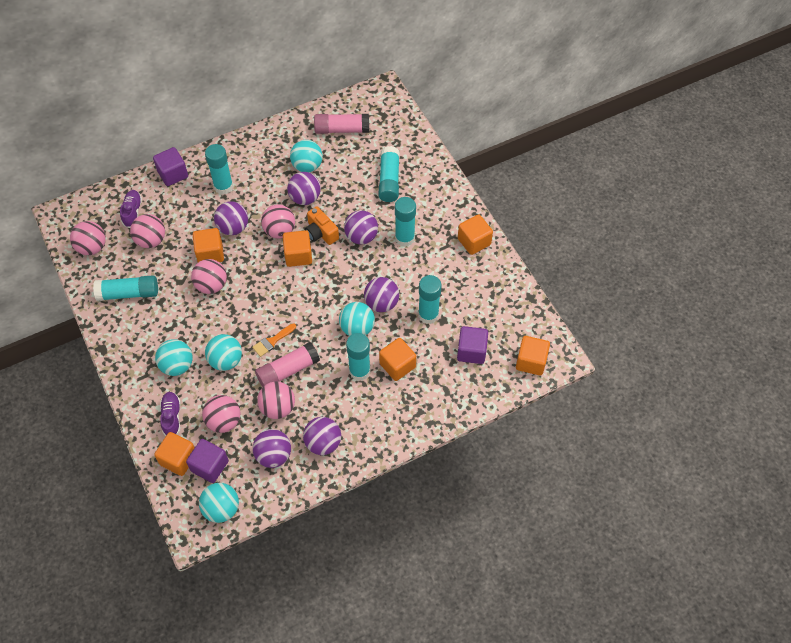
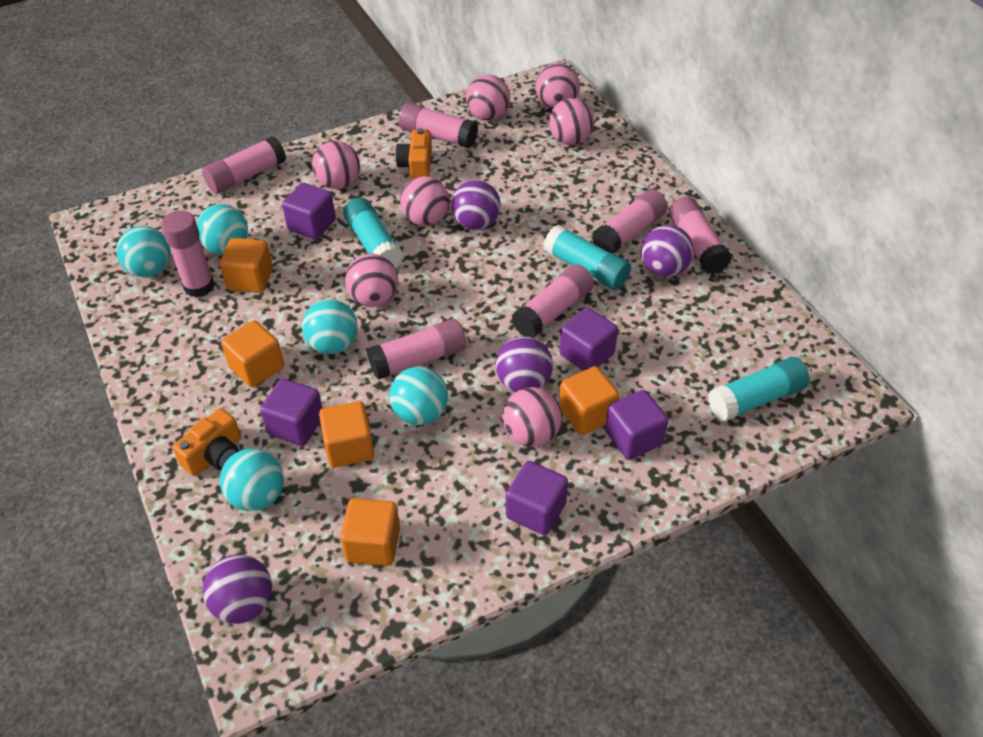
orange brush: [252,323,296,357] = 1 -> none = 0
orange camera: [305,206,339,245] = 1 -> [173,408,241,476] [395,128,432,180] = 2
orange cube: [154,432,195,476] [193,228,224,262] [283,230,312,267] [379,338,416,381] [458,214,493,255] [516,336,550,375] = 6 -> [220,238,273,293] [221,320,284,387] [319,401,374,467] [340,498,400,566] [559,366,619,435] = 5
pink ball: [70,221,106,255] [130,214,165,248] [191,259,227,294] [202,395,240,433] [257,382,295,419] [261,205,295,239] = 6 -> [312,141,360,189] [345,254,398,307] [400,176,450,226] [466,75,510,121] [502,387,562,447] [536,63,580,108] [549,98,595,145] = 7
pink glue stick: [255,342,320,387] [314,114,369,134] = 2 -> [161,210,214,298] [202,136,286,194] [367,319,466,380] [398,102,478,148] [512,264,594,338] [592,189,668,253] [669,196,732,274] = 7
purple ball: [214,201,248,235] [253,429,291,468] [287,172,321,205] [303,417,341,455] [344,210,378,244] [364,277,399,312] = 6 -> [202,554,272,624] [451,180,501,230] [496,336,553,392] [641,225,694,277] = 4
purple cube: [153,147,188,186] [186,439,229,483] [457,326,488,364] = 3 -> [260,379,322,446] [282,183,336,240] [506,461,568,535] [559,307,618,371] [605,390,668,460] = 5
purple shoe: [120,190,142,228] [160,392,181,436] = 2 -> none = 0
turquoise glue stick: [93,275,158,301] [205,144,233,194] [346,333,371,381] [379,146,400,202] [395,197,416,247] [418,275,442,324] = 6 -> [343,197,403,268] [543,225,631,290] [708,357,810,422] = 3

